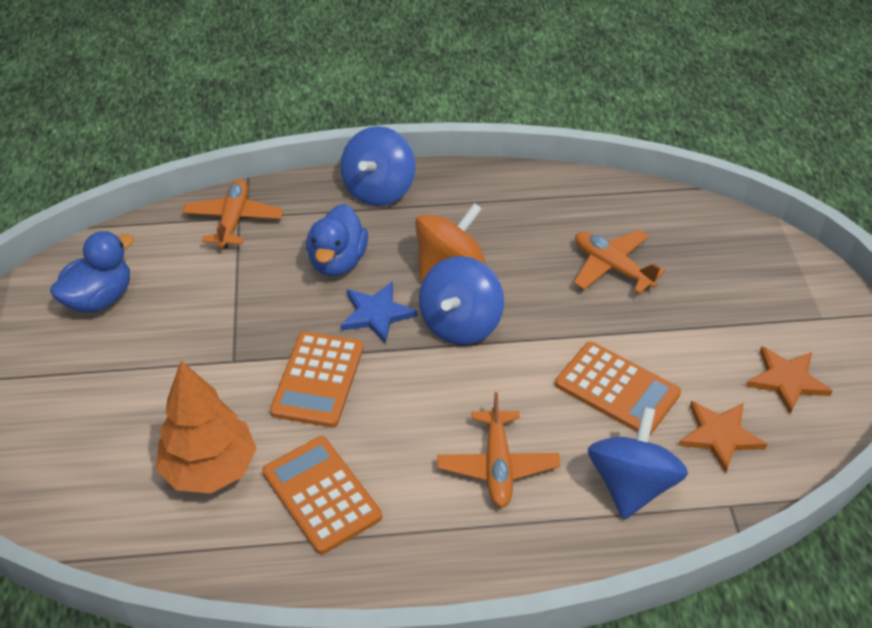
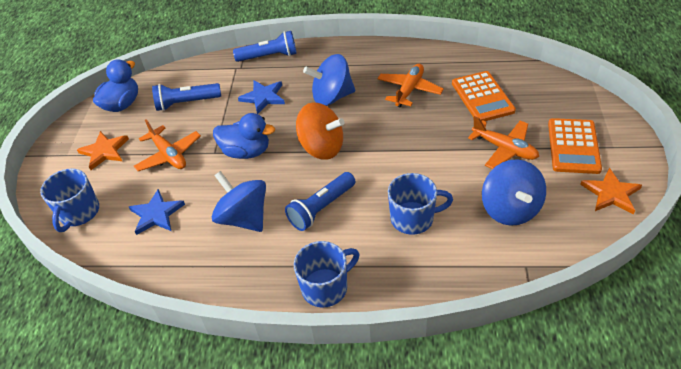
blue flashlight: none = 0 -> [152,83,221,111] [233,31,297,62] [285,172,356,231] = 3
blue mug: none = 0 -> [40,168,99,232] [294,241,360,308] [388,173,453,235] = 3
blue star: [340,281,417,344] = 1 -> [129,189,185,235] [238,80,285,114] = 2
orange calculator: [262,436,382,554] [270,331,364,427] [555,342,681,435] = 3 -> [452,71,516,122] [548,118,602,174] = 2
orange tree: [156,361,257,494] = 1 -> none = 0

